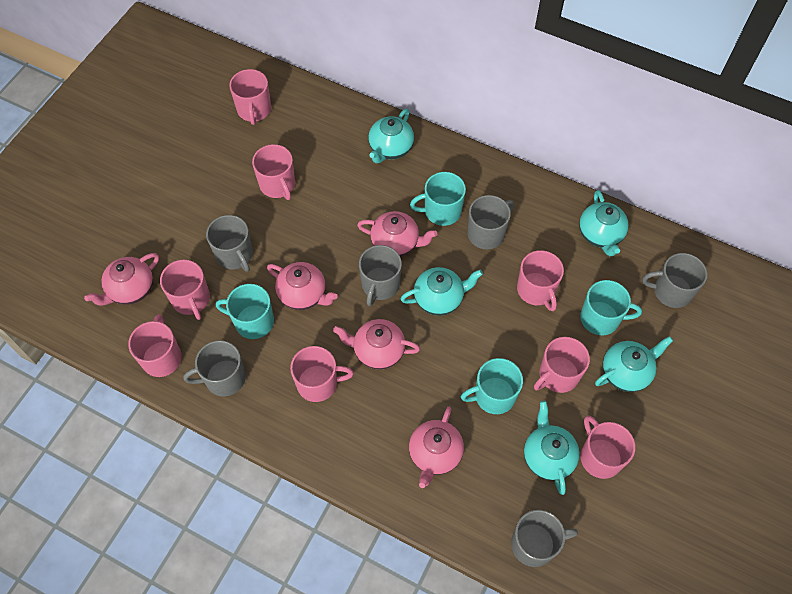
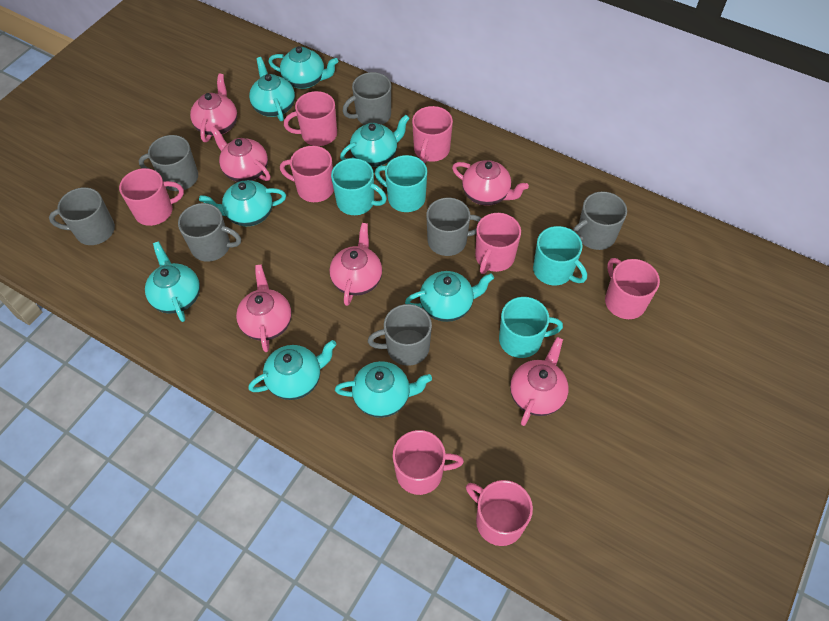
grey mug: [183,340,246,396] [206,215,253,272] [359,245,402,306] [467,195,514,249] [511,510,578,567] [642,253,707,308] = 6 -> [49,187,115,245] [139,135,198,191] [178,203,241,262] [342,72,391,125] [368,304,432,366] [426,198,482,256] [572,191,627,250] = 7
pink teapot: [84,253,159,306] [267,262,338,310] [333,319,420,370] [357,211,437,257] [409,407,464,488] = 5 -> [190,73,237,142] [210,126,270,182] [236,264,292,352] [329,223,382,306] [452,160,529,206] [510,337,569,426] = 6
turquoise teapot: [368,109,414,164] [401,267,483,316] [524,401,580,495] [579,190,629,256] [595,336,673,392] = 5 -> [145,241,200,322] [199,180,286,226] [248,340,337,400] [249,57,295,121] [268,46,338,89] [335,361,432,418] [340,115,410,167] [405,271,494,322] = 8

